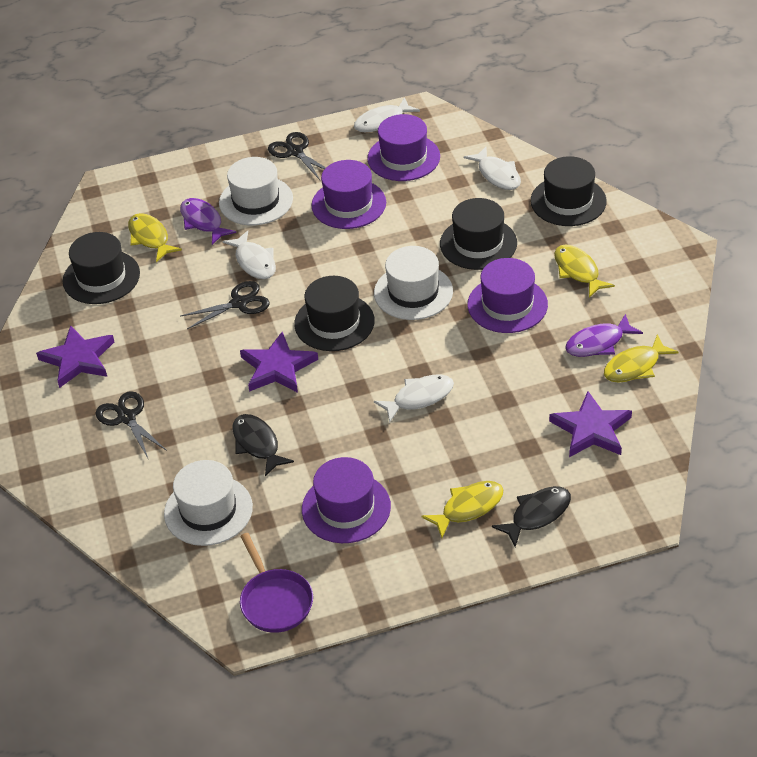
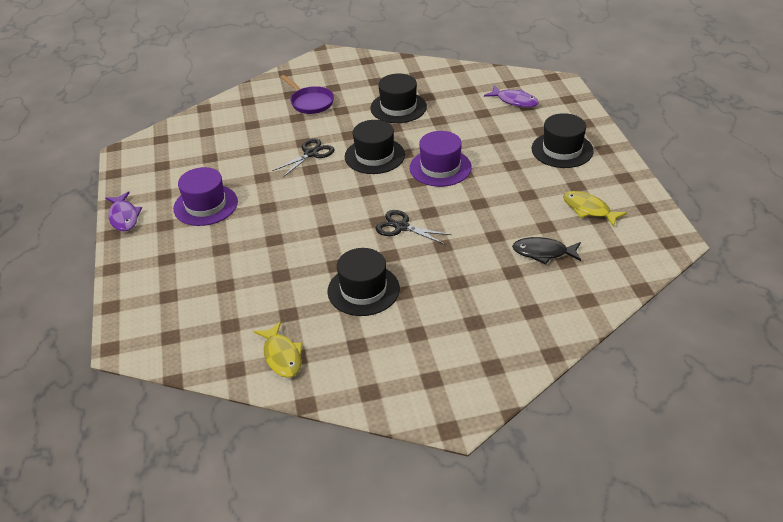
black fish: [233,414,294,476] [492,486,571,547] = 2 -> [512,237,581,264] = 1
black scissors: [95,391,167,458] [181,281,270,329] [268,132,326,180] = 3 -> [272,138,335,177] [376,210,451,244] = 2
purple hat: [302,457,391,543] [312,160,386,229] [367,114,440,181] [467,258,548,333] = 4 -> [173,167,238,226] [410,131,472,187] = 2
purple star: [36,325,114,388] [240,332,318,393] [549,391,632,457] = 3 -> none = 0
white fish: [222,231,276,279] [354,97,420,132] [374,374,454,423] [464,147,521,190] = 4 -> none = 0
white hat: [164,460,253,546] [219,157,293,225] [374,246,453,320] = 3 -> none = 0
yellow fish: [128,213,182,262] [421,481,504,538] [554,244,615,298] [604,334,679,383] = 4 -> [254,322,303,378] [563,191,627,227] = 2

